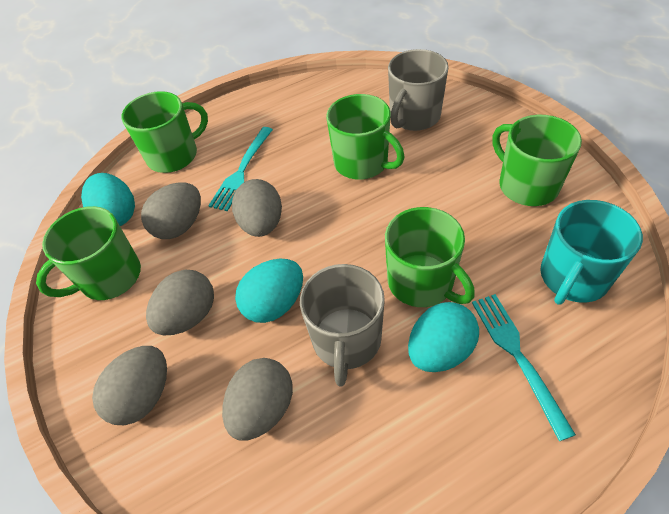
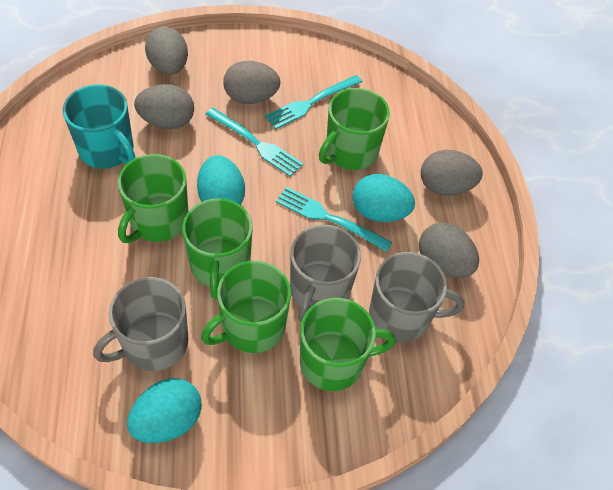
grey mug: [300,264,385,386] [388,49,449,131] = 2 -> [93,277,188,371] [290,225,361,322] [369,252,464,342] = 3
turquoise fork: [208,127,273,211] [472,294,576,441] = 2 -> [205,107,303,177] [265,75,362,129] [276,187,392,252] = 3

